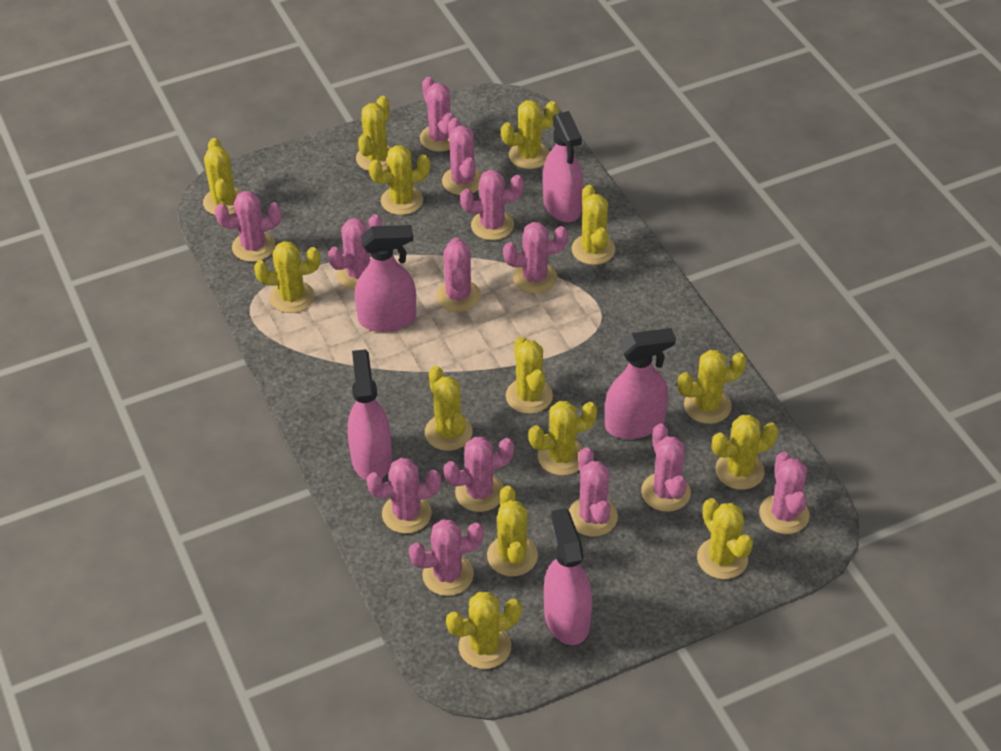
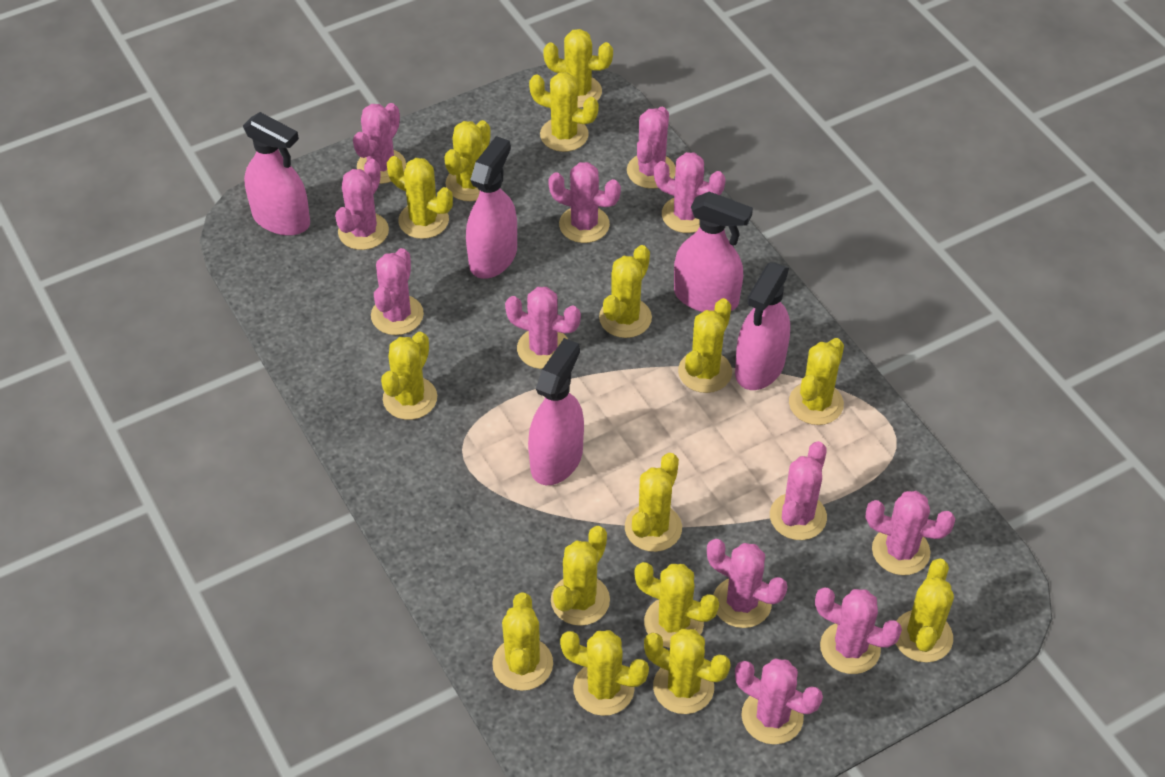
pink cactus: [215,191,281,262] [328,214,382,289] [366,458,441,534] [409,519,484,596] [420,77,455,152] [436,237,481,312] [442,118,482,195] [443,437,514,512] [460,170,524,240] [503,222,568,294] [569,447,618,537] [641,423,691,512] [759,452,810,534] = 13 -> [335,159,389,250] [353,103,406,184] [371,248,424,335] [505,287,581,369] [548,162,621,243] [627,107,676,189] [654,152,726,233] [707,539,787,628] [735,658,823,745] [770,441,827,540] [815,588,902,674] [866,491,955,575] = 12
yellow cactus: [203,138,242,215] [254,241,320,313] [356,96,392,171] [369,145,430,215] [425,366,473,451] [446,592,522,669] [487,486,538,576] [501,100,558,169] [506,336,553,414] [529,401,597,476] [572,185,615,265] [677,350,747,424] [697,498,753,579] [712,415,778,490] = 14 -> [381,332,437,420] [387,156,453,239] [444,120,491,201] [492,593,553,691] [529,72,599,152] [543,29,613,108] [551,526,610,626] [560,630,649,716] [599,245,652,338] [625,453,682,552] [635,562,719,648] [644,629,731,714] [678,298,732,393] [789,338,844,425] [895,559,954,663] = 15

